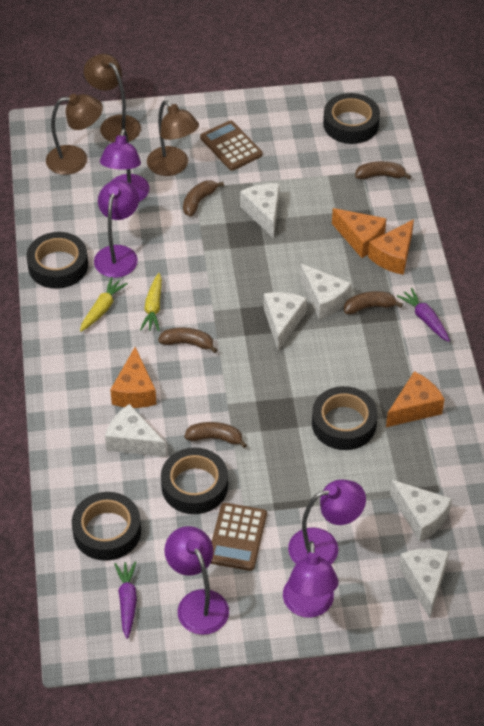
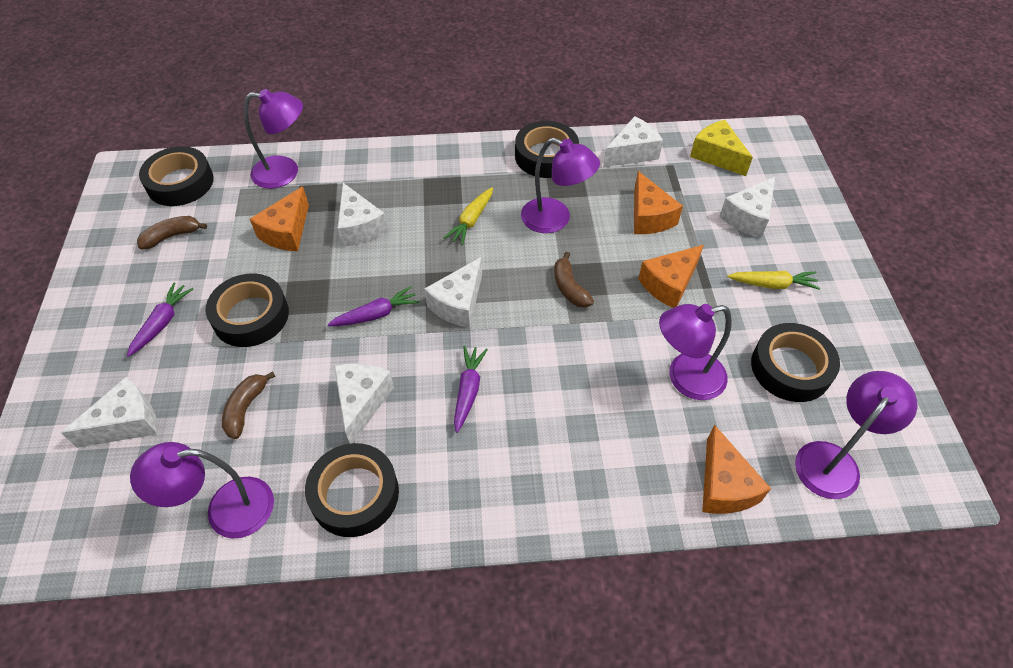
brown banana: [158,327,218,353] [183,180,224,217] [184,422,247,448] [344,291,403,314] [355,161,411,180] = 5 -> [137,216,207,249] [222,371,276,439] [554,252,594,308] = 3
brown calculator: [200,120,263,171] [210,503,267,571] = 2 -> none = 0
brown lamp: [46,94,103,175] [84,54,141,142] [147,100,199,176] = 3 -> none = 0
purple carrot: [114,561,137,639] [397,288,450,342] = 2 -> [127,282,193,357] [327,286,419,326] [454,346,488,433] = 3
yellow cheese: none = 0 -> [690,120,753,176] = 1

